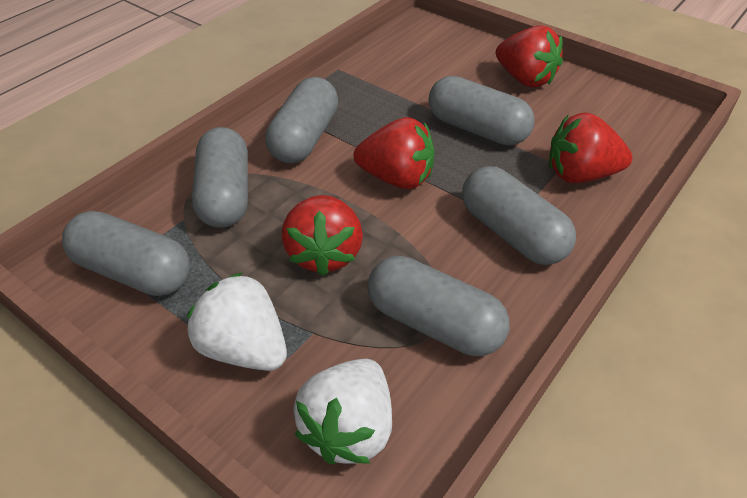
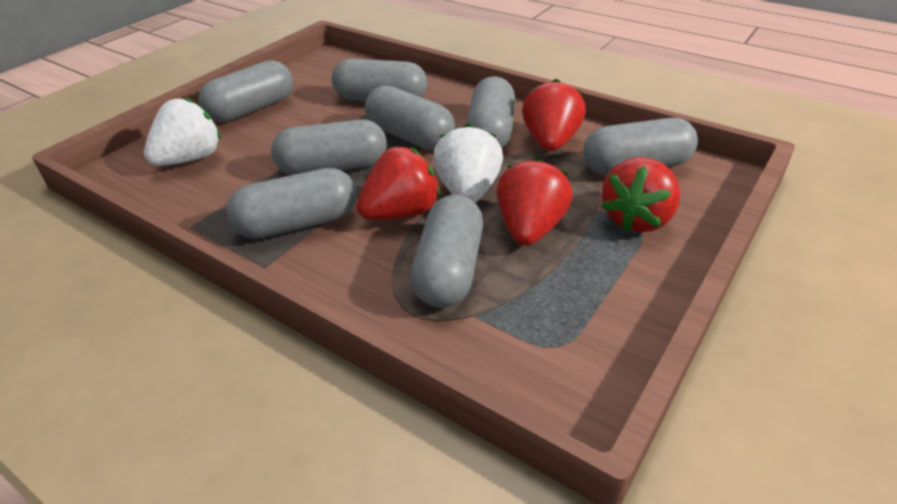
grey capsule: [62,211,190,296] [192,127,248,228] [265,77,338,164] [368,256,510,356] [428,76,534,146] [462,166,576,265] = 6 -> [199,60,293,122] [226,168,357,239] [271,119,387,175] [332,59,427,101] [365,85,455,150] [411,194,483,307] [467,76,515,148] [583,118,698,175] = 8

